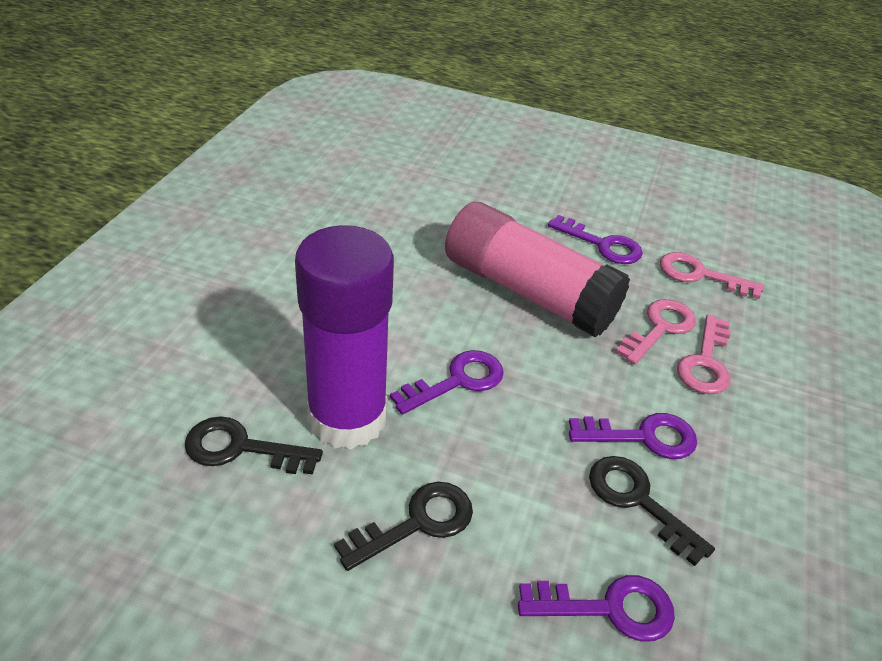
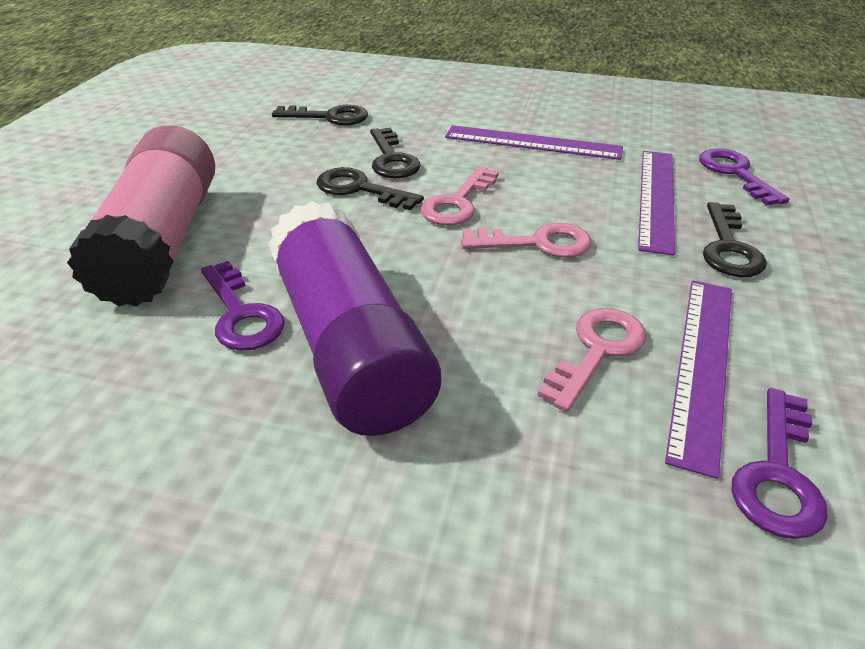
black key: [185,416,323,474] [334,482,473,571] [589,456,715,566] = 3 -> [272,105,368,125] [317,167,424,210] [370,128,420,178] [703,202,767,277] = 4
purple key: [390,350,504,415] [518,575,675,641] [548,215,643,264] [569,413,697,459] = 4 -> [201,261,285,351] [699,148,789,205] [731,388,828,539] = 3
purple ruler: none = 0 -> [445,125,623,160] [638,151,675,256] [665,280,732,479] = 3

